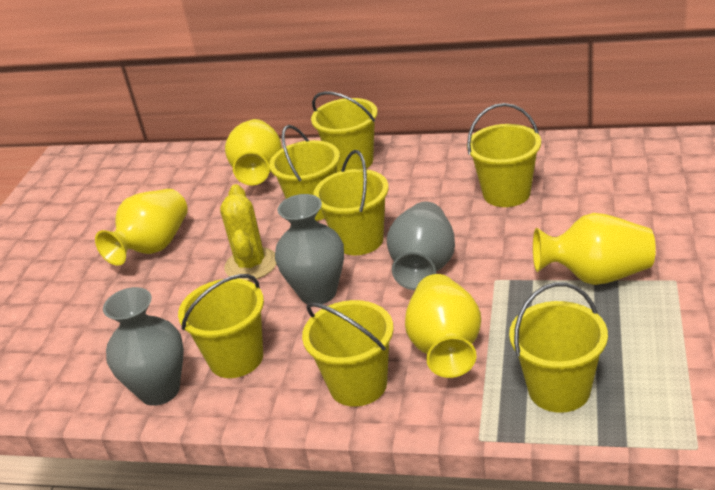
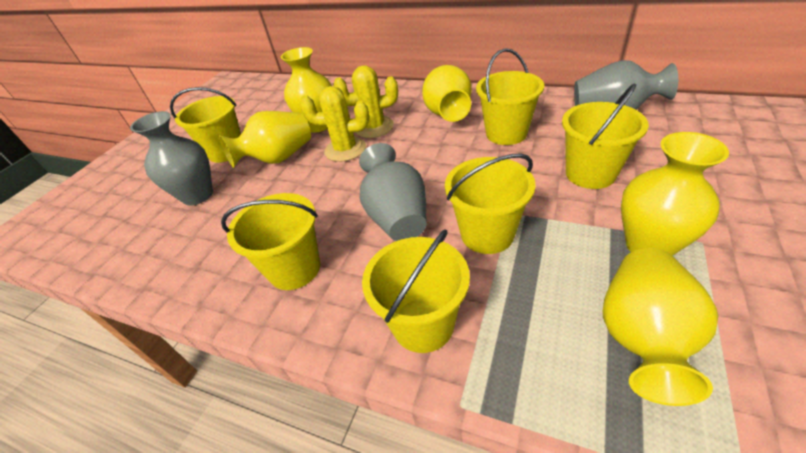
yellow bucket: [178,274,264,378] [269,125,340,221] [302,300,394,407] [311,91,378,172] [313,150,389,255] [467,103,541,207] [509,282,608,413] = 7 -> [170,87,241,163] [221,193,320,290] [362,229,470,353] [445,153,536,254] [476,48,544,145] [562,83,649,189] = 6
yellow cactus: [220,184,276,281] = 1 -> [300,86,369,162] [333,65,398,138] = 2
yellow vase: [95,189,188,266] [225,119,282,185] [405,274,481,378] [533,213,656,285] = 4 -> [219,111,311,168] [281,47,332,132] [422,65,472,122] [603,248,718,406] [621,132,729,256] = 5

